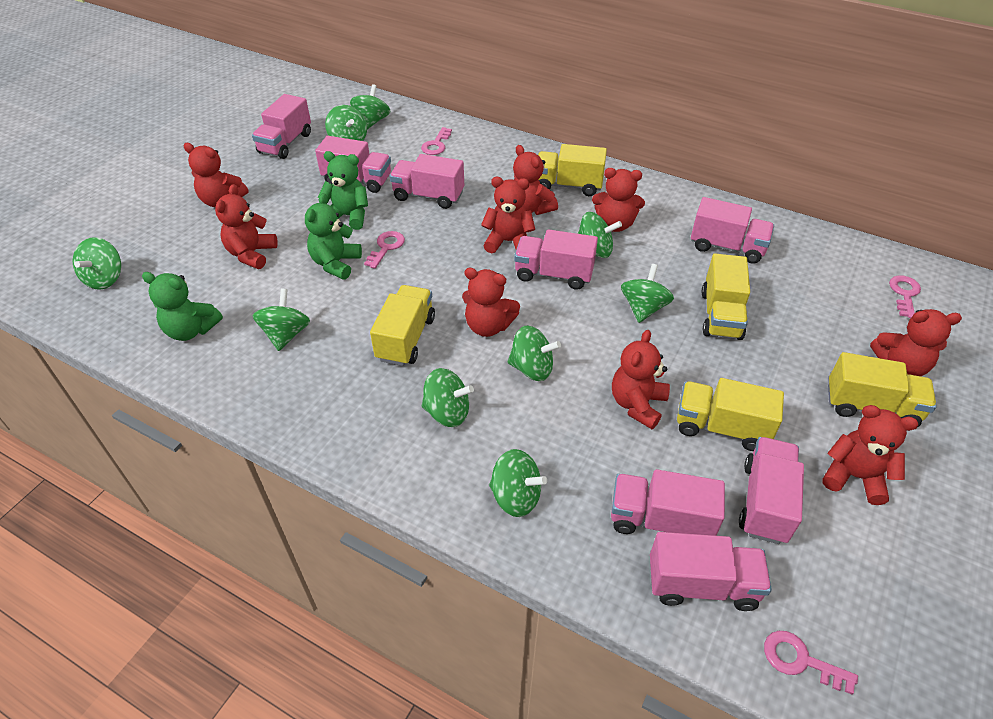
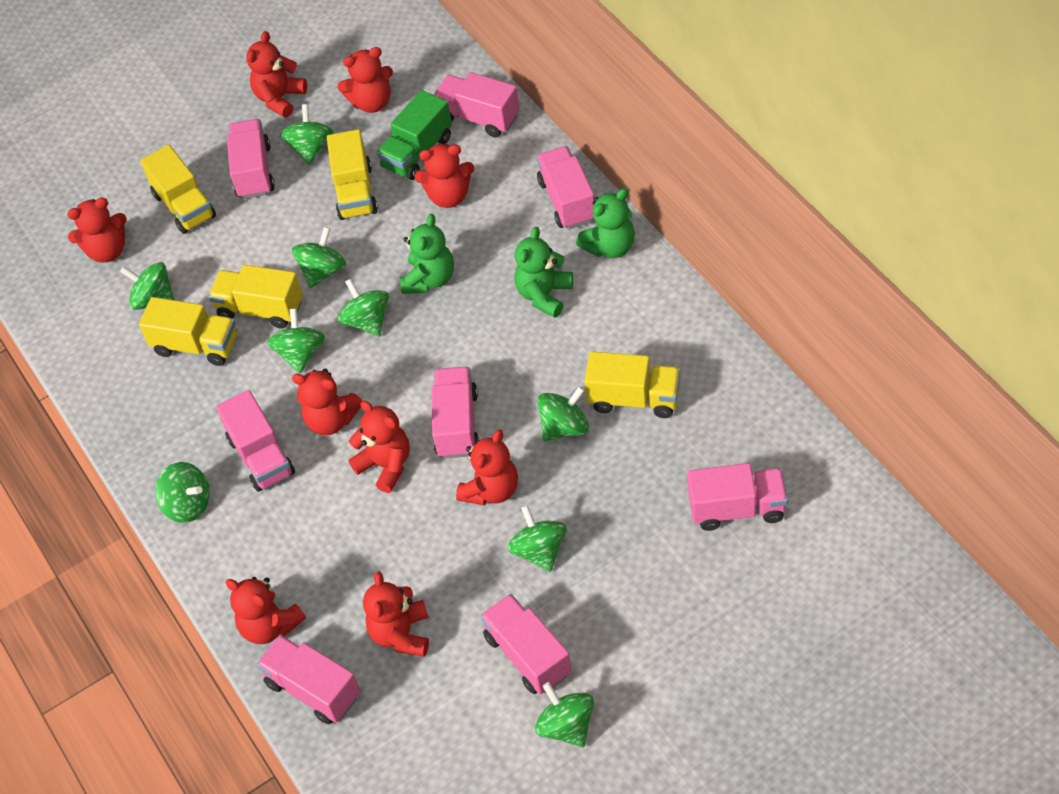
green truck: none = 0 -> [377,90,452,180] = 1
pink key: [364,231,405,269] [421,127,452,155] [764,631,858,695] [889,275,921,318] = 4 -> none = 0

